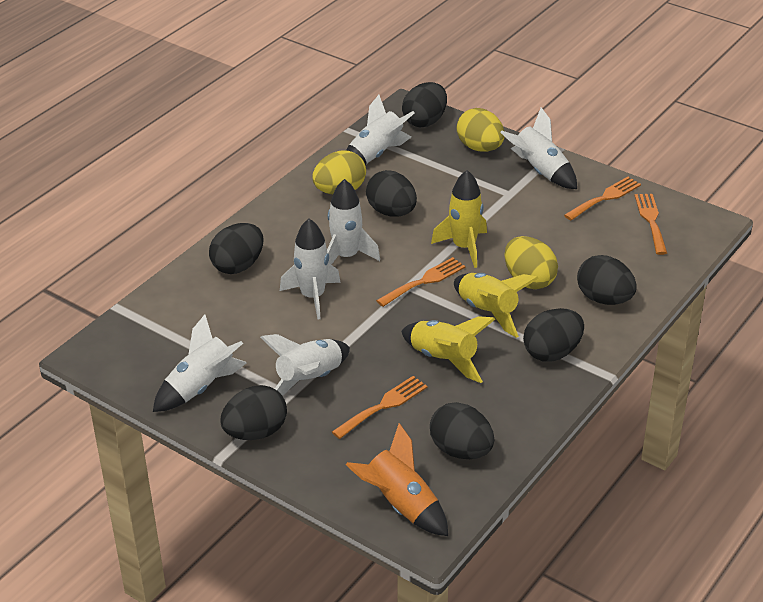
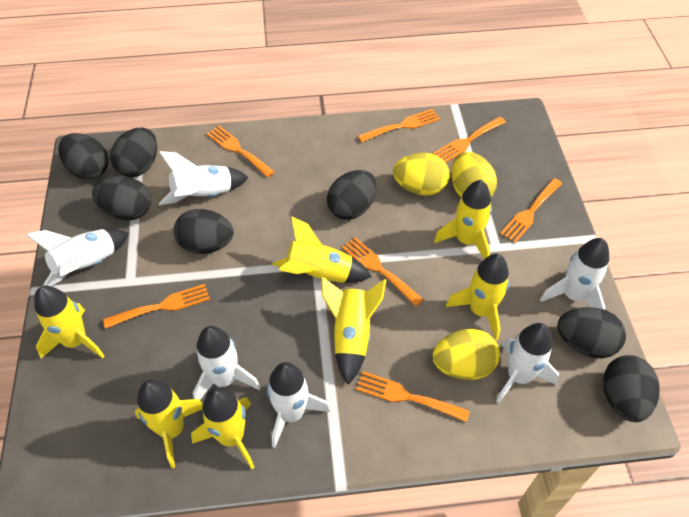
orange fork: [332,376,428,439] [376,257,465,307] [564,177,641,220] [635,194,667,255] = 4 -> [103,284,210,329] [206,126,275,177] [342,237,424,307] [356,371,470,422] [358,109,440,143] [433,117,506,163] [500,178,562,243] = 7
orange rocket: [345,423,448,536] = 1 -> none = 0
yellow rocket: [401,316,495,383] [431,170,487,268] [454,273,539,338] = 3 -> [34,286,105,358] [135,380,203,468] [191,388,254,469] [273,216,372,283] [321,277,386,384] [434,180,492,259] [446,254,509,340] = 7

